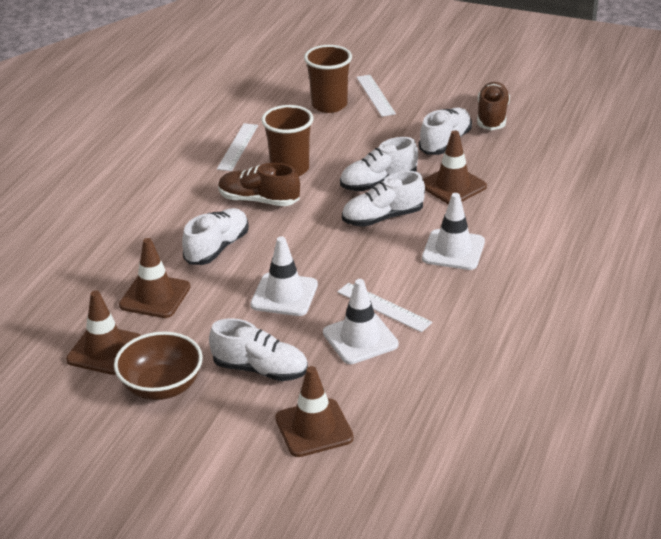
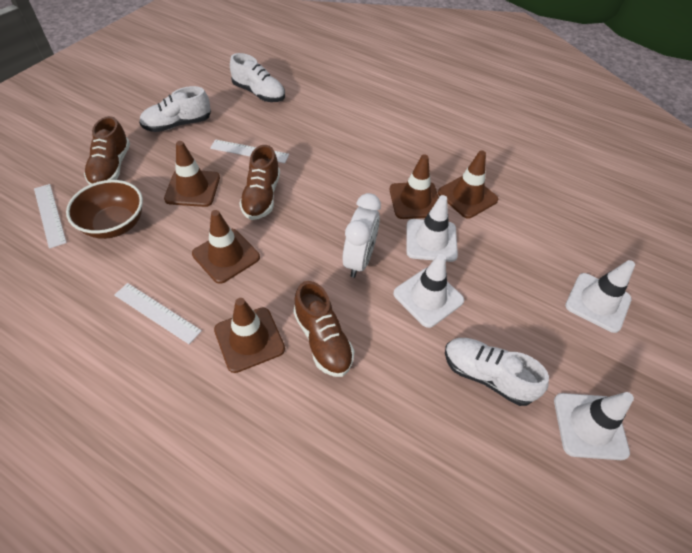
brown cup: [261,105,313,176] [304,45,352,113] = 2 -> none = 0
brown shoe: [218,163,300,206] [477,82,510,130] = 2 -> [84,116,130,185] [239,145,280,220] [293,281,355,377] = 3
brown traffic cone: [66,291,141,375] [119,238,190,318] [275,366,354,457] [423,130,487,204] = 4 -> [164,141,220,207] [192,210,260,284] [214,298,285,373] [390,154,439,219] [438,150,498,218] = 5
white clock: none = 0 -> [343,193,381,278] = 1
white shoe: [182,208,249,265] [209,318,308,381] [340,137,418,191] [342,171,425,227] [419,108,472,155] = 5 -> [139,86,211,132] [230,53,285,102] [445,338,549,406] = 3
white traffic cone: [250,236,318,316] [323,279,399,364] [422,193,485,270] = 3 -> [393,254,464,328] [406,195,458,262] [554,392,634,460] [565,260,635,333] = 4

